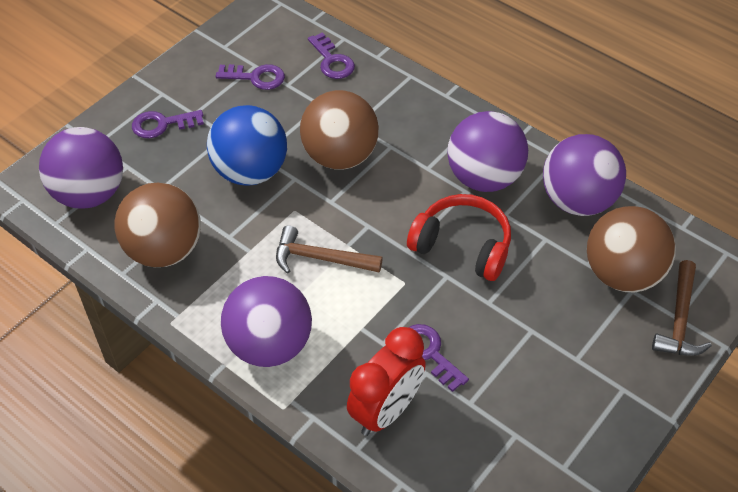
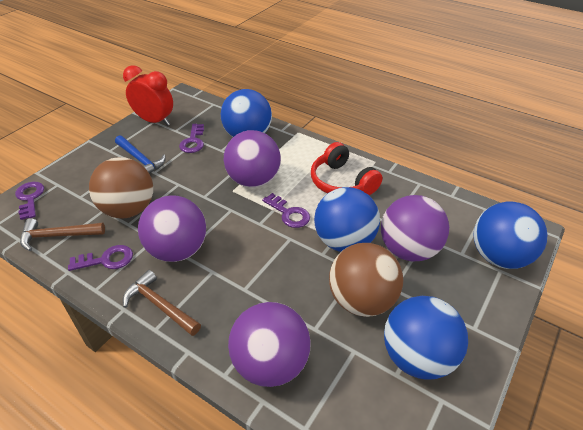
blue ball: [207,105,287,185] = 1 -> [221,89,272,137] [314,187,380,252] [384,296,468,379] [473,202,547,269] = 4
blue hammer: none = 0 -> [115,135,166,174] = 1
brown ball: [114,183,201,267] [300,90,379,170] [587,206,676,292] = 3 -> [89,157,153,218] [329,243,403,317] = 2

